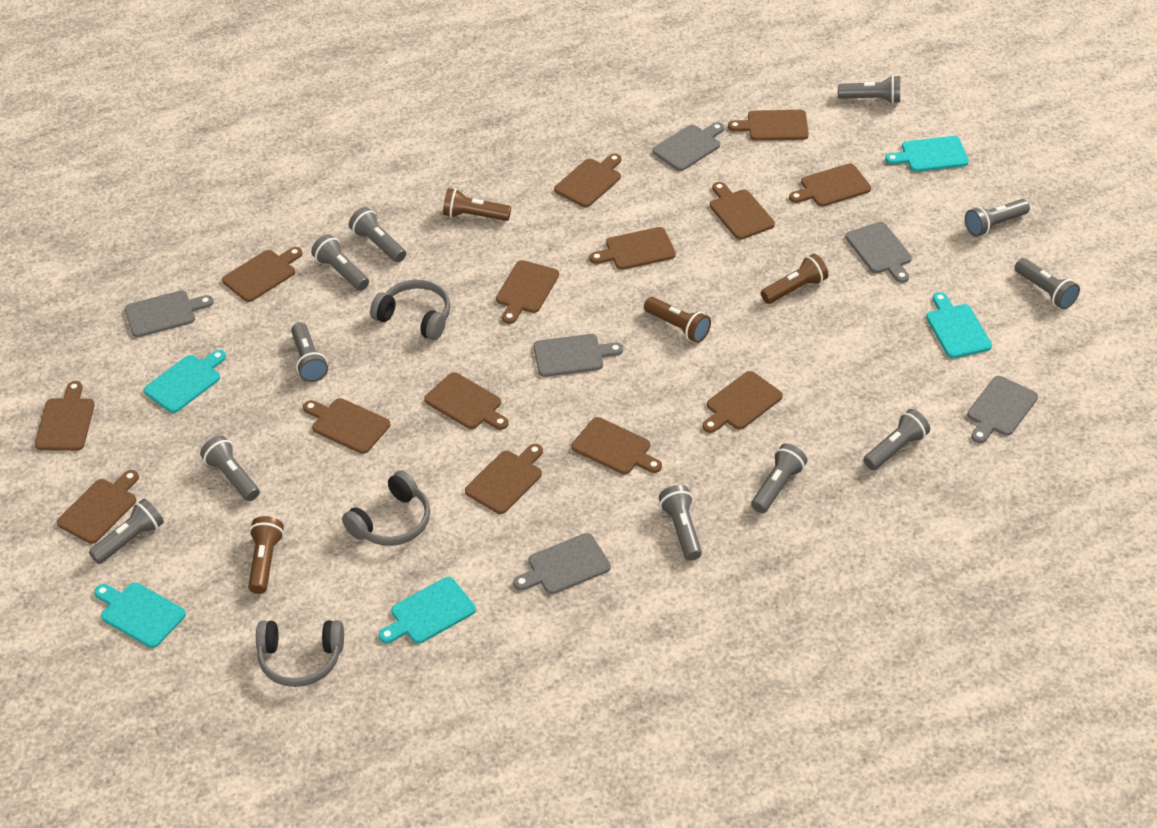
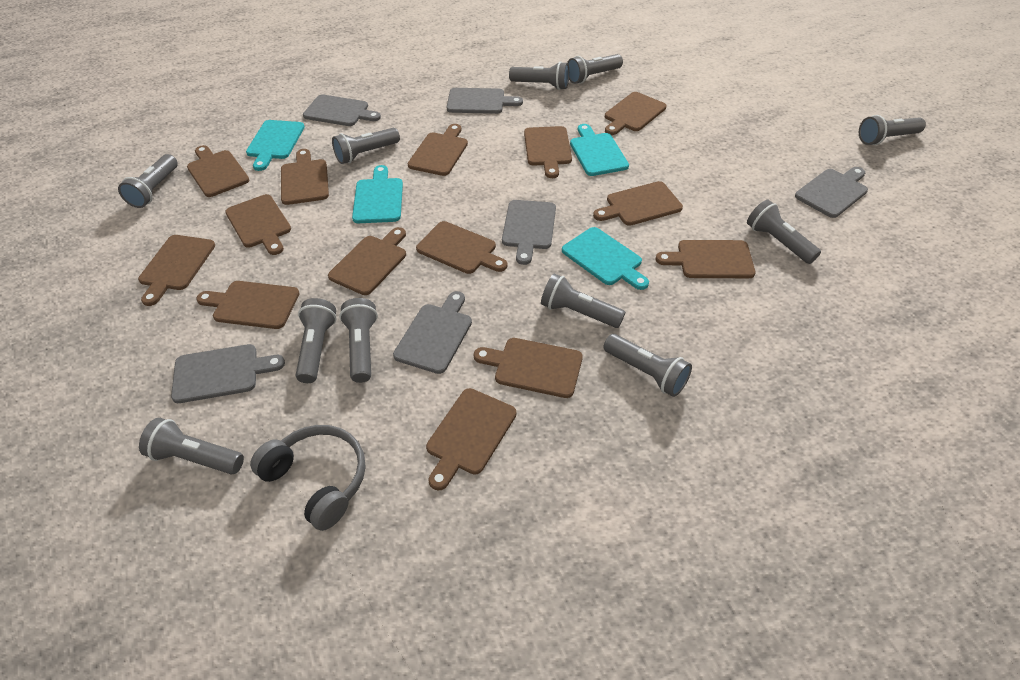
brown flashlight: [248,516,284,594] [443,188,511,221] [644,297,711,343] [761,254,828,304] = 4 -> none = 0
grey headphones: [256,620,344,687] [342,471,430,546] [370,280,450,340] = 3 -> [250,425,366,531] = 1
turquoise cutting board: [94,582,186,648] [144,350,226,413] [379,577,476,644] [885,136,969,172] [926,292,992,358] = 5 -> [246,120,305,171] [352,165,403,223] [562,227,649,290] [570,124,629,176] = 4

